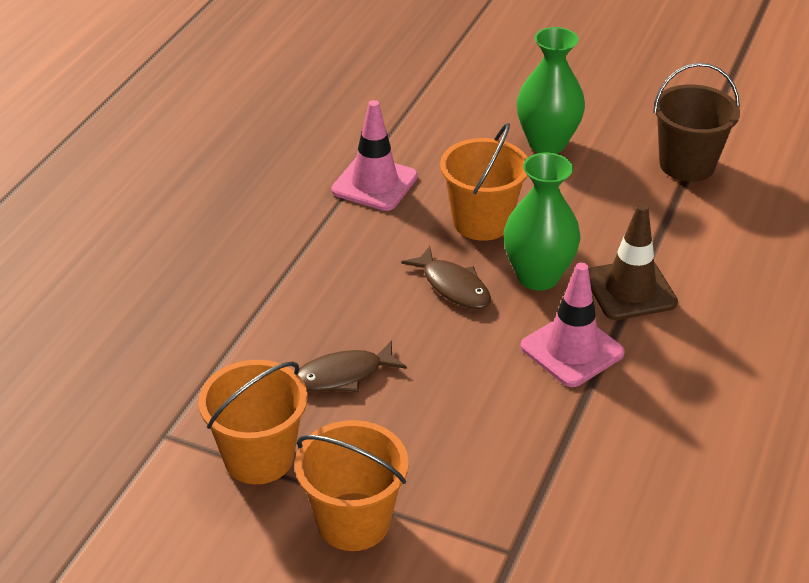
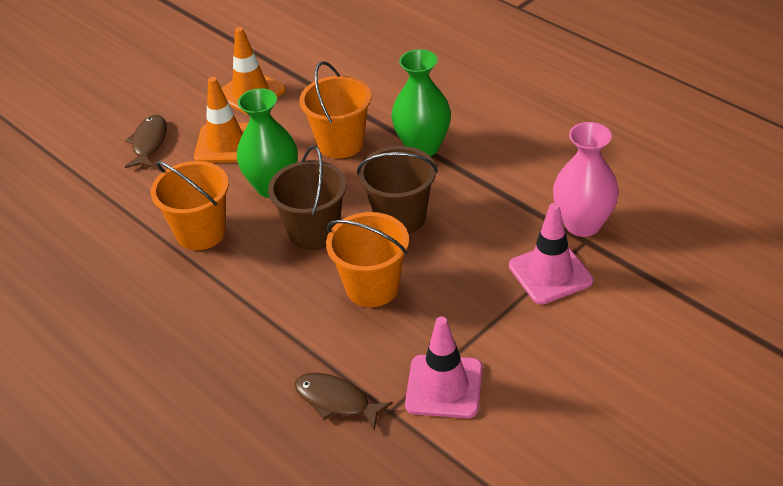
brown bucket: [653,63,740,182] = 1 -> [268,145,347,250] [357,146,438,234] = 2
brown traffic cone: [588,204,678,320] = 1 -> none = 0
orange traffic cone: none = 0 -> [194,77,248,163] [221,27,286,114] = 2
pink vase: none = 0 -> [553,122,619,237] = 1

